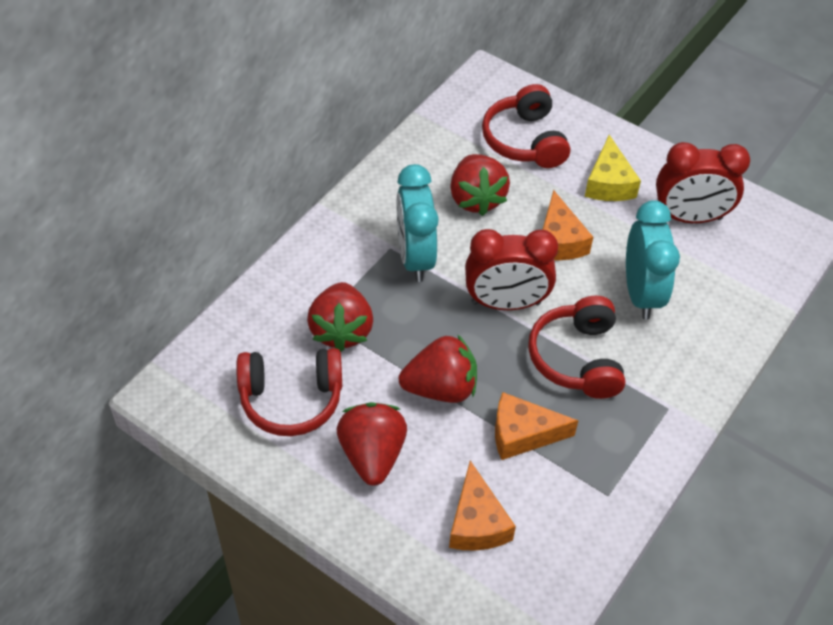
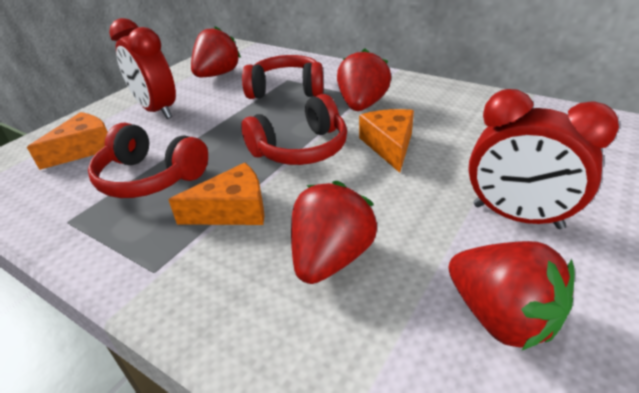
turquoise clock: [396,164,439,282] [626,200,680,319] = 2 -> none = 0
yellow cheese: [585,135,641,201] = 1 -> none = 0

